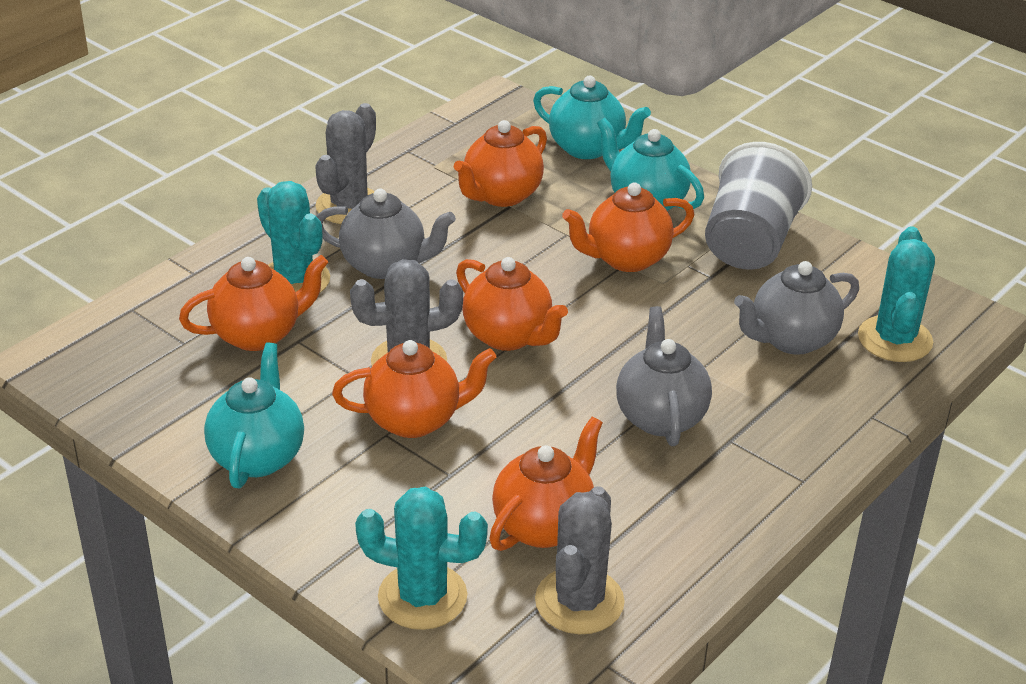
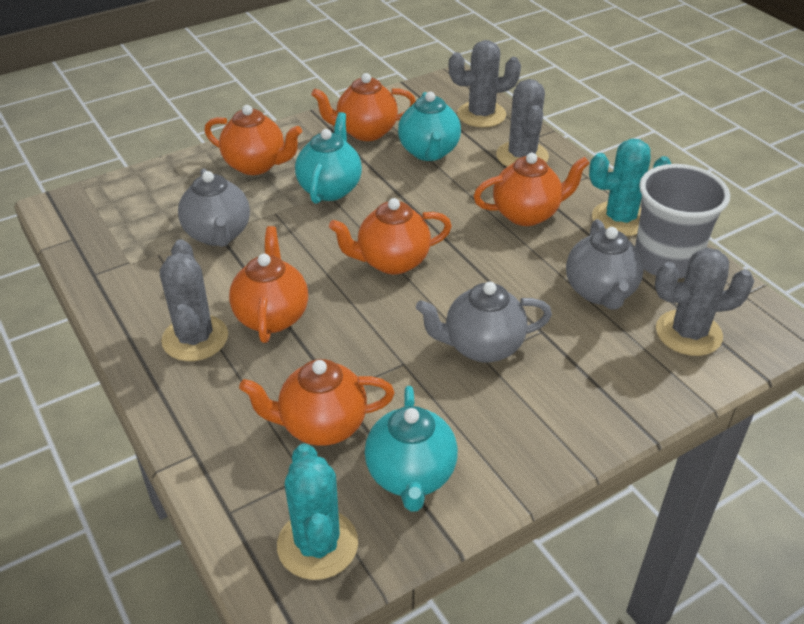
grey cactus: [315,103,376,224] [350,259,463,366] [535,486,624,634] = 3 -> [160,239,228,361] [449,40,521,128] [496,79,549,167] [655,248,754,356] = 4
turquoise cactus: [257,181,330,294] [355,487,488,630] [858,226,935,362] = 3 -> [277,443,358,580] [589,139,671,236] = 2

